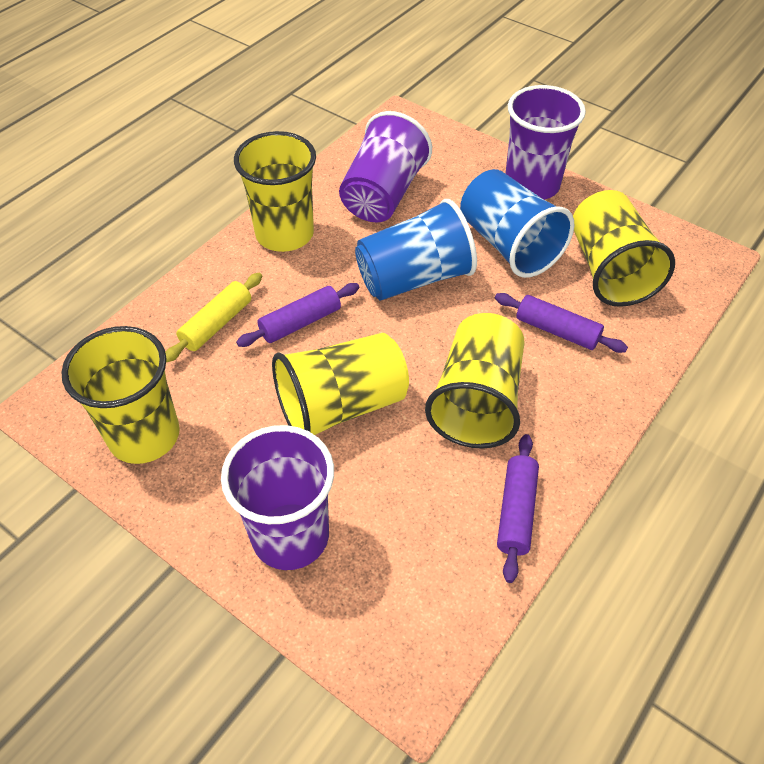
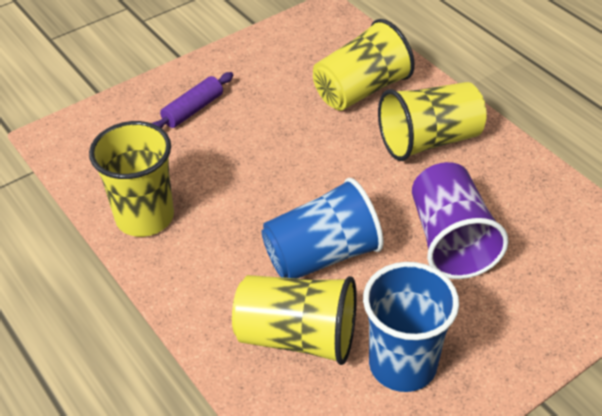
purple cup: [221,425,334,570] [339,111,432,223] [505,85,586,200] = 3 -> [412,162,509,279] = 1
purple rolling pin: [236,283,359,347] [495,293,628,353] [497,434,539,583] = 3 -> [152,72,233,128] = 1
yellow cup: [61,326,180,464] [234,131,316,252] [272,333,409,435] [425,313,525,448] [573,190,675,307] = 5 -> [89,121,174,237] [232,275,357,365] [313,19,415,111] [378,82,487,161] = 4
yellow rolling pin: [165,273,262,362] = 1 -> none = 0

